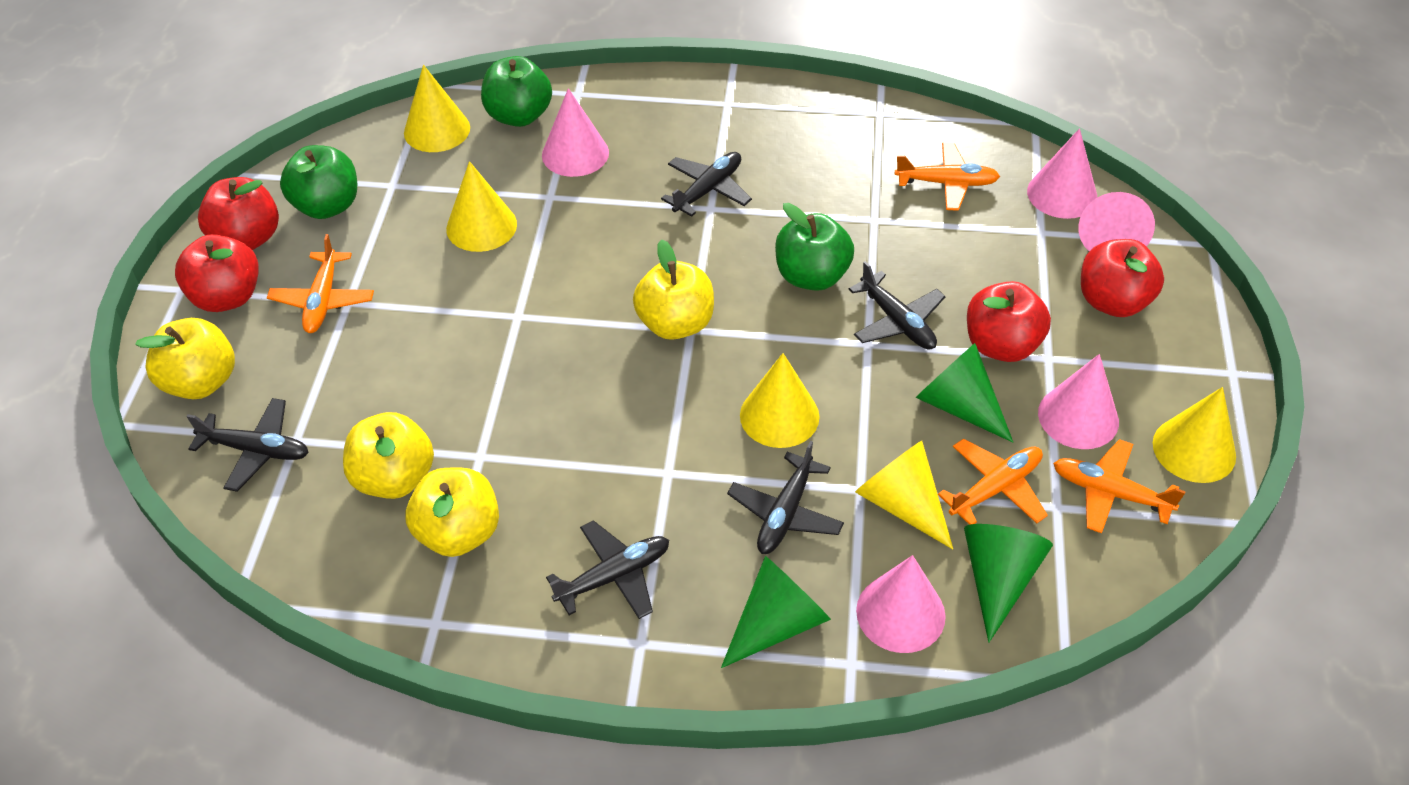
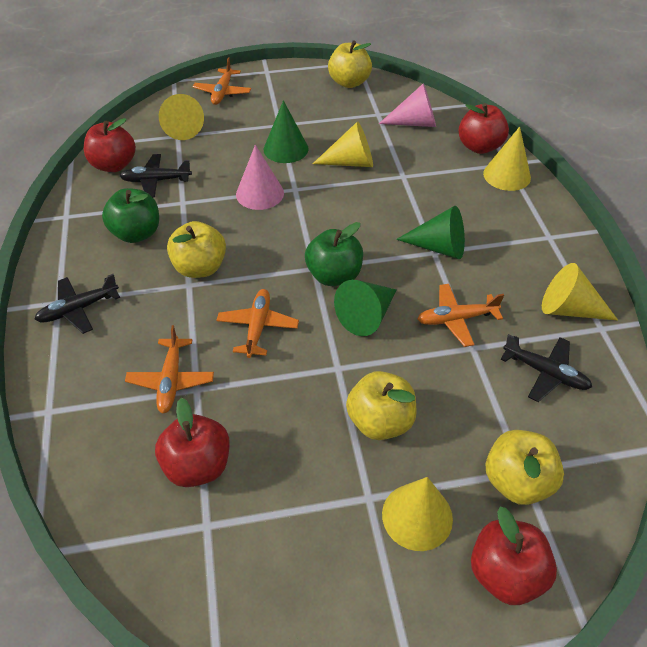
black plane: [186,398,309,492] [546,520,669,619] [661,152,752,217] [727,441,844,554] [849,261,946,349] = 5 -> [34,274,120,334] [119,154,192,198] [500,334,592,402] = 3
green apple: [280,145,357,219] [481,56,552,127] [775,203,854,291] = 3 -> [102,188,159,243] [305,222,363,286] = 2
pink cone: [542,88,609,177] [856,555,946,653] [1027,128,1097,219] [1038,354,1119,449] [1078,192,1155,252] = 5 -> [236,145,284,210] [379,84,436,127] = 2

